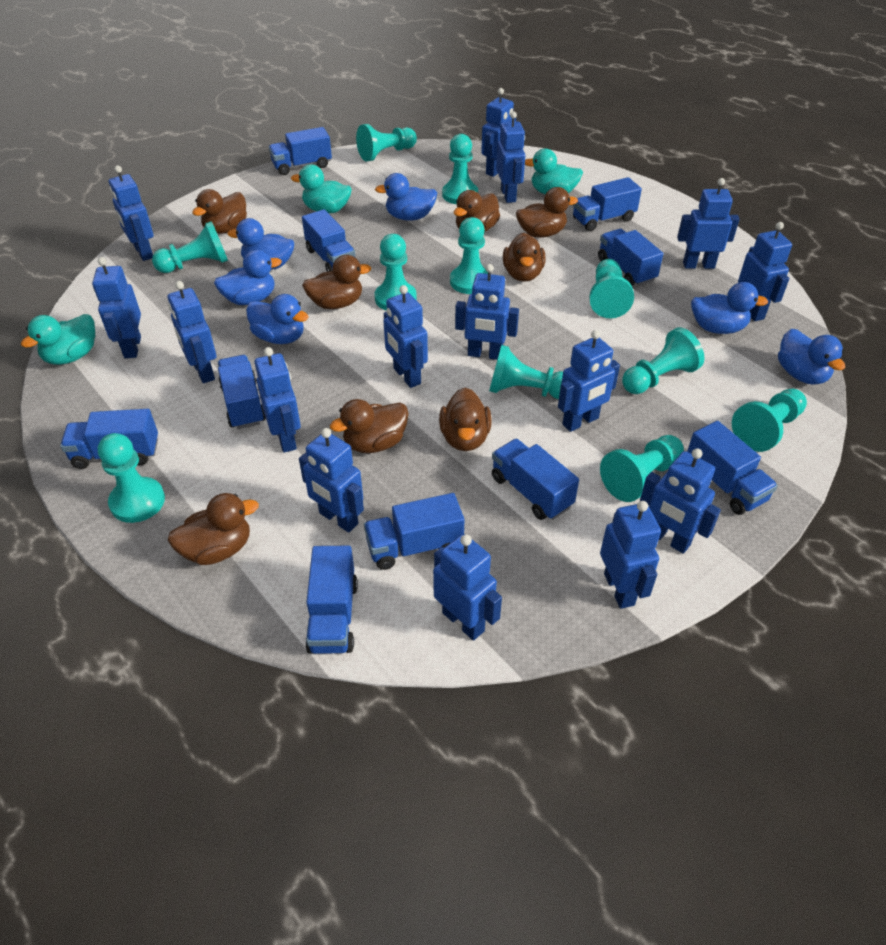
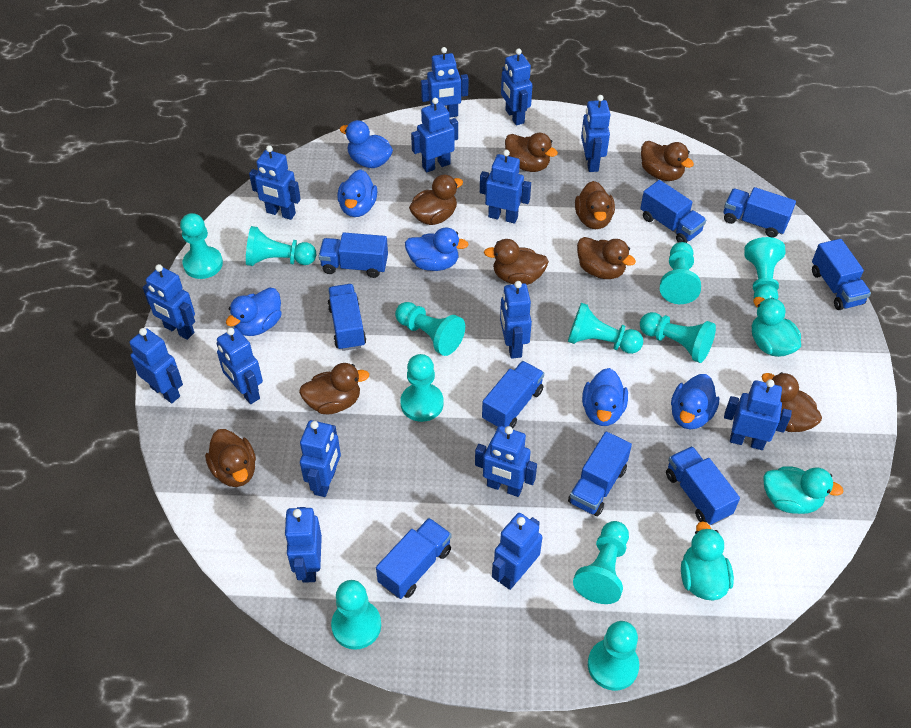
blue truck: [60,409,158,469] [218,355,266,429] [269,127,332,175] [302,209,355,272] [305,545,358,654] [364,493,464,570] [492,439,579,520] [573,177,642,231] [598,229,663,286] [687,421,778,515] = 10 -> [319,233,388,278] [327,284,366,351] [376,518,451,599] [482,361,544,428] [568,432,632,516] [640,180,706,243] [666,446,740,525] [724,187,796,238] [812,239,871,310] = 9
brown duck: [168,493,259,565] [192,189,247,234] [302,255,371,309] [330,399,409,453] [439,388,492,451] [454,190,500,232] [503,233,545,282] [516,187,578,238] = 8 -> [205,429,256,487] [299,363,369,414] [409,175,463,225] [484,239,549,285] [505,133,558,172] [575,181,615,229] [577,237,636,279] [641,141,694,181] [762,372,822,432] = 9

